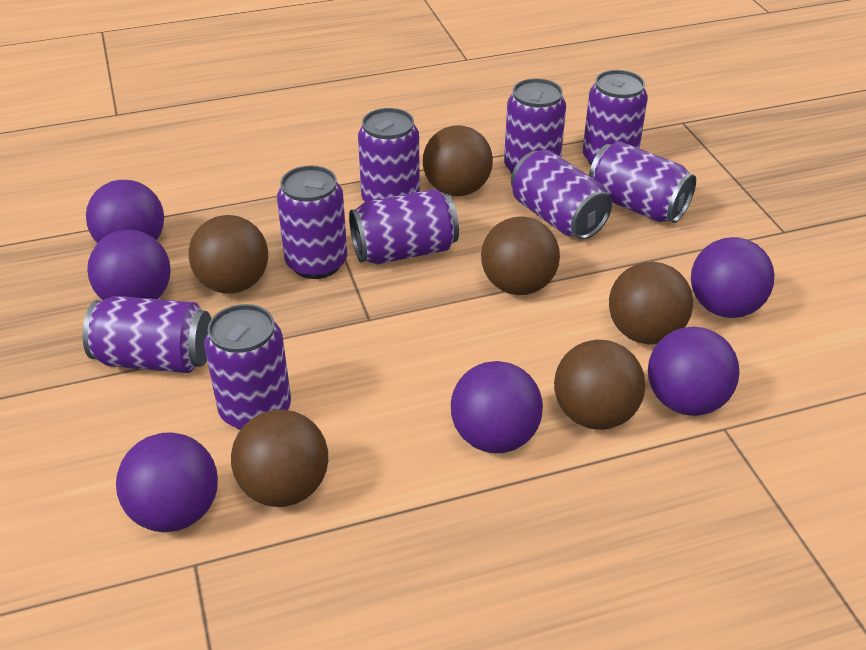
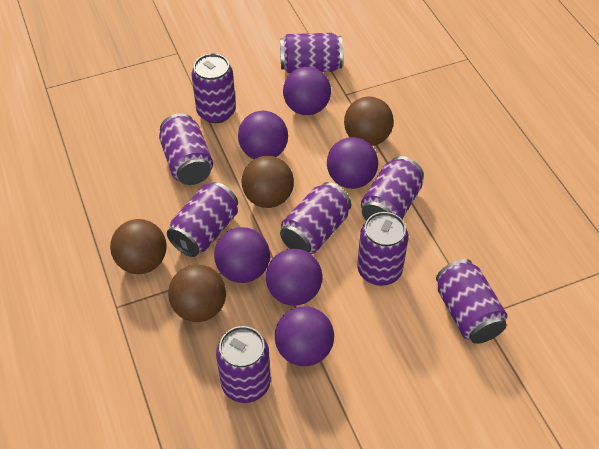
brown ball: [189,215,268,294] [231,410,328,507] [423,125,493,196] [481,216,560,295] [554,339,645,430] [609,262,693,344] = 6 -> [110,219,167,274] [168,264,226,322] [242,156,294,208] [344,96,394,146] = 4

